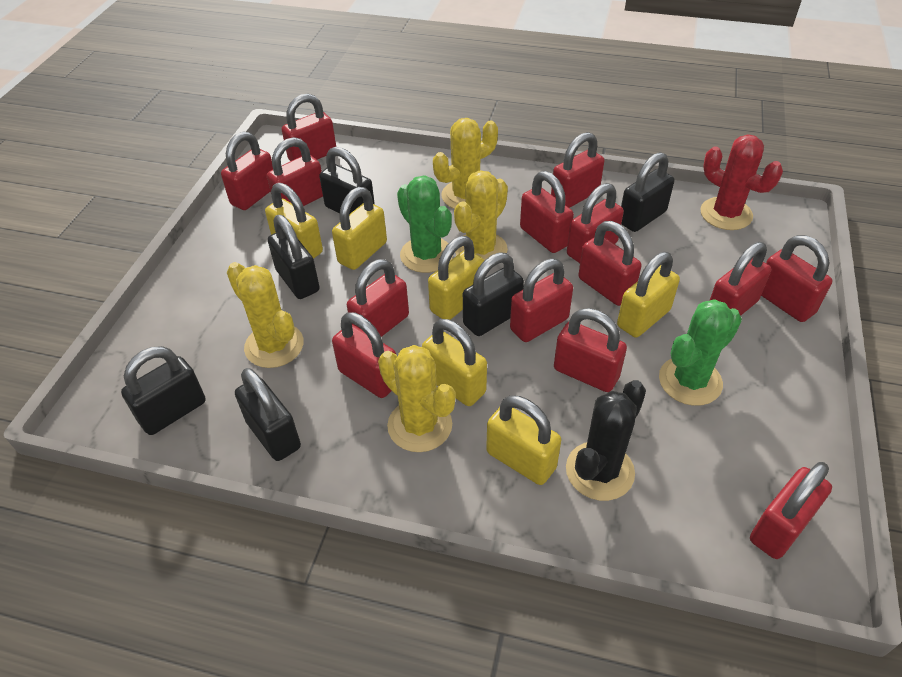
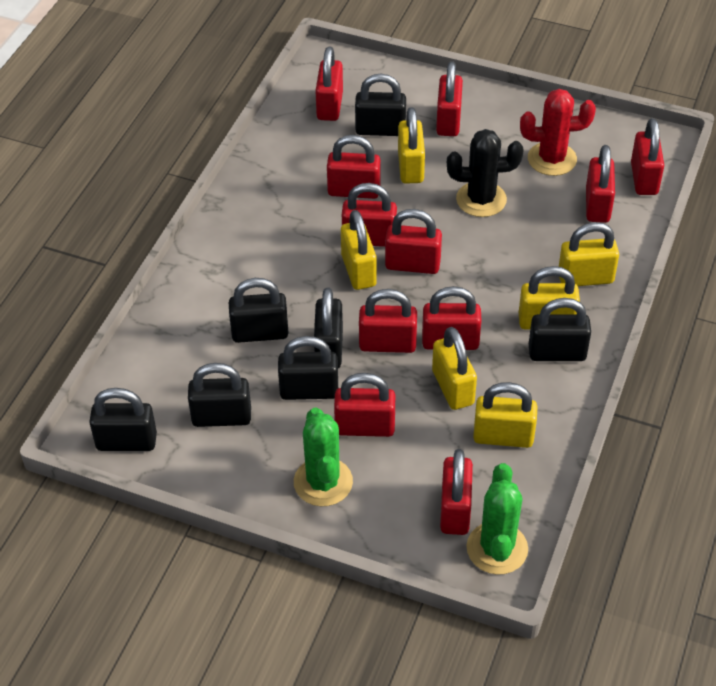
black padlock: [121,346,206,435] [235,368,301,461] [268,215,320,299] [319,147,375,214] [463,252,524,336] [621,152,674,232] = 6 -> [89,388,157,451] [188,363,251,427] [229,278,288,343] [278,336,338,400] [314,288,343,368] [355,74,406,136] [529,298,591,361] = 7
red padlock: [221,131,273,210] [267,137,323,206] [282,93,336,161] [332,312,396,398] [347,259,409,337] [510,259,573,342] [520,171,574,253] [551,132,604,208] [554,308,627,392] [567,183,624,263] [578,221,641,306] [709,242,771,316] [750,462,832,559] [761,235,832,322] = 14 -> [315,46,343,121] [327,135,381,199] [334,373,395,437] [342,183,397,247] [359,289,417,353] [385,209,442,274] [422,286,481,350] [436,61,463,136] [440,449,473,535] [586,145,615,223] [631,118,664,195] = 11
yellow cactus: [227,262,304,368] [378,345,456,452] [433,118,498,209] [454,170,508,260] = 4 -> none = 0

